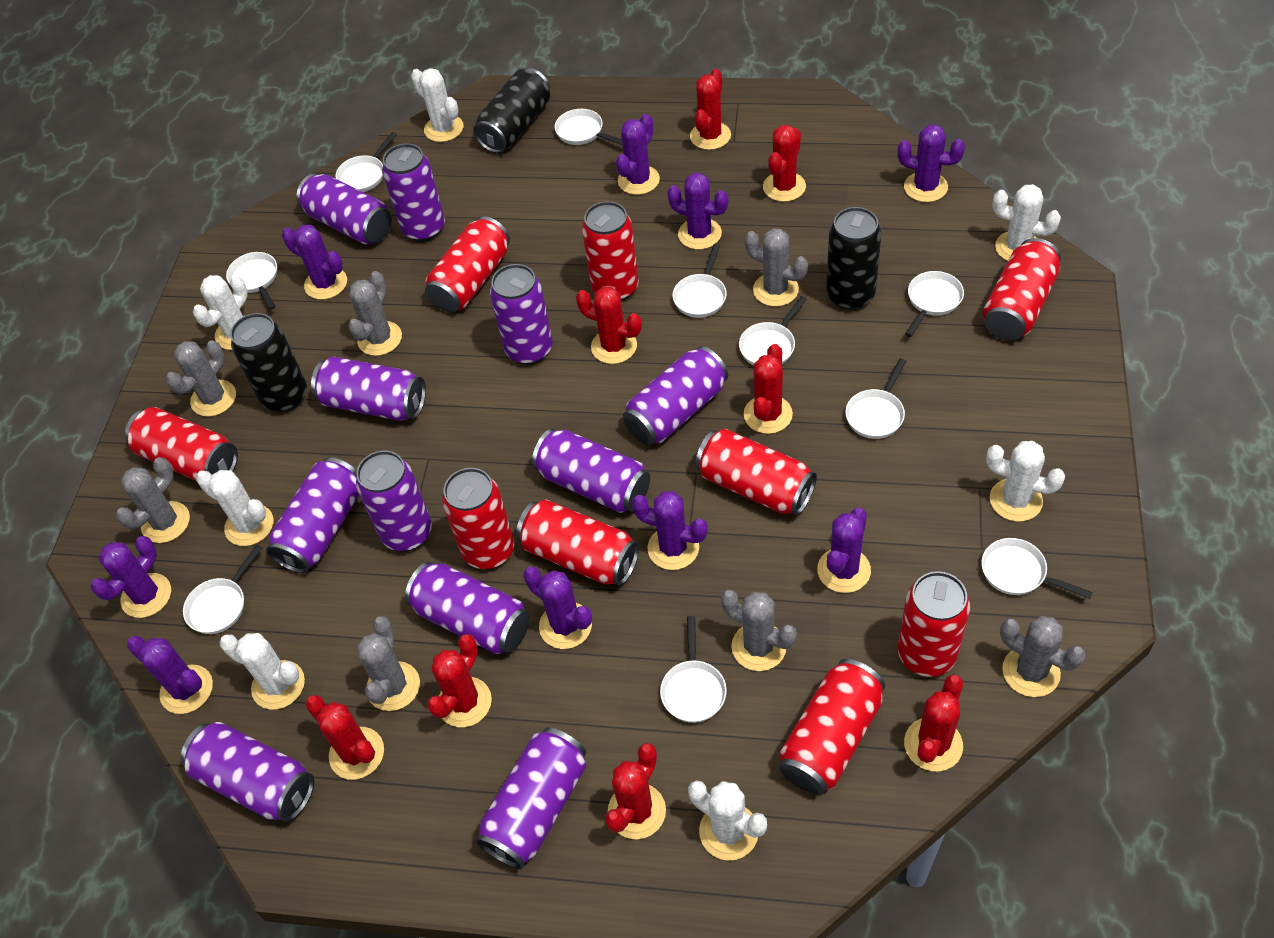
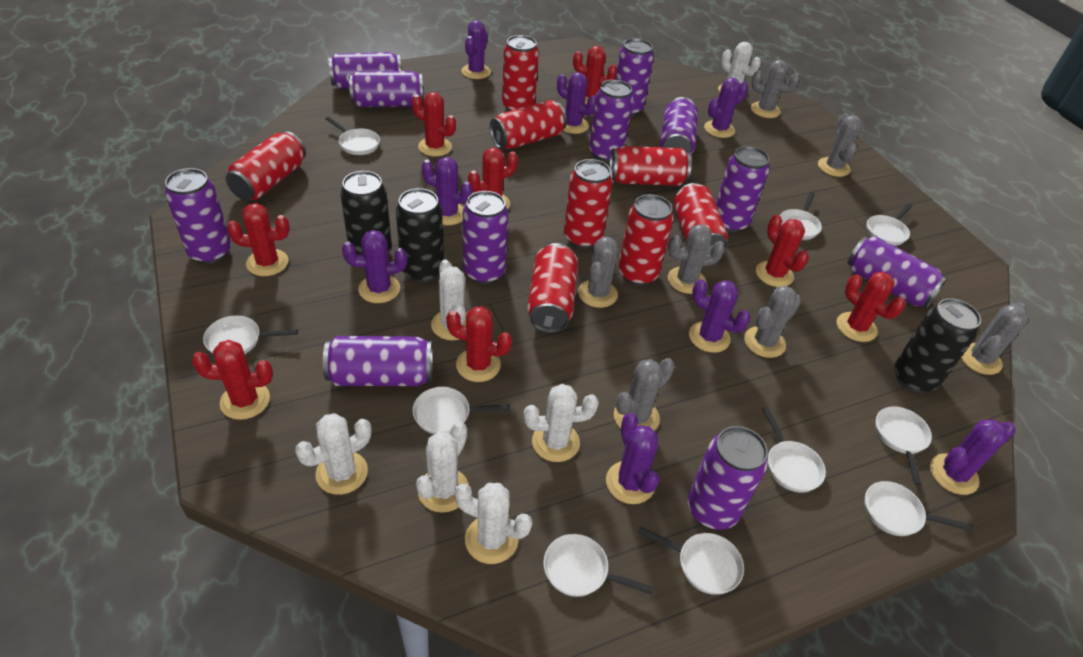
purple cactus: [91,536,171,618] [127,636,213,714] [282,225,347,300] [523,566,592,649] [616,114,660,195] [632,491,708,570] [667,173,728,250] [817,508,871,593] [897,124,965,202] = 9 -> [342,230,407,303] [422,157,472,225] [461,20,491,79] [557,72,596,134] [606,413,659,504] [689,279,751,353] [704,78,748,138] [930,420,1015,495] = 8
red can: [125,407,238,481] [425,216,510,312] [442,468,514,569] [516,499,639,586] [582,201,639,301] [695,429,817,516] [779,659,885,795] [898,571,970,677] [983,238,1061,340] = 9 -> [225,131,306,200] [490,100,567,149] [502,35,539,111] [527,243,578,333] [564,159,613,249] [609,146,692,186] [618,194,673,286] [673,183,728,254] = 8
white cactus: [193,275,248,350] [196,470,273,546] [220,633,305,710] [411,68,464,142] [688,780,767,861] [986,441,1065,522] [992,184,1061,261] = 7 -> [295,413,371,495] [416,422,469,513] [431,260,467,341] [454,483,532,564] [524,384,599,462] [718,42,761,95] = 6

